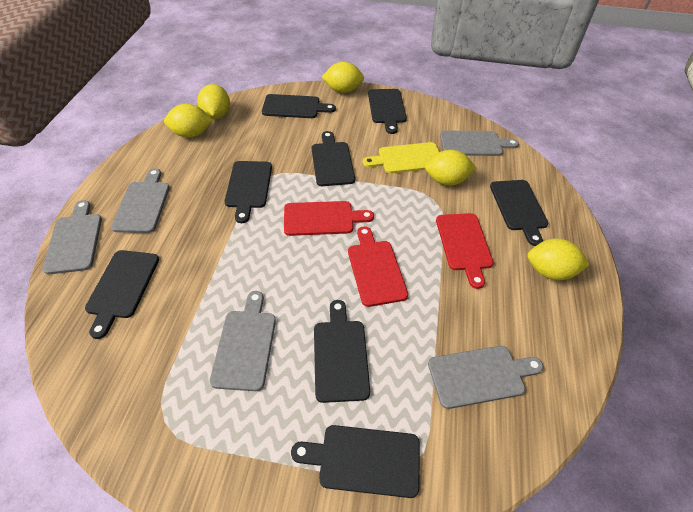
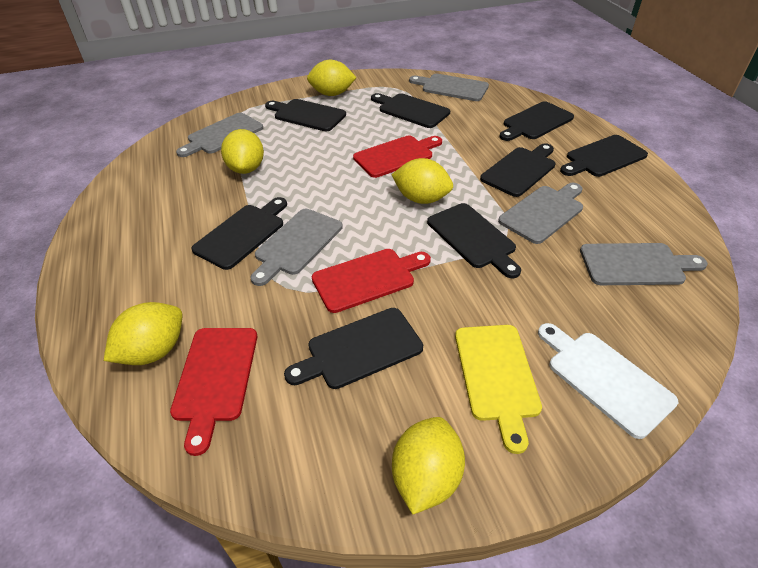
white cutting board: none = 0 -> [538,323,678,439] = 1

